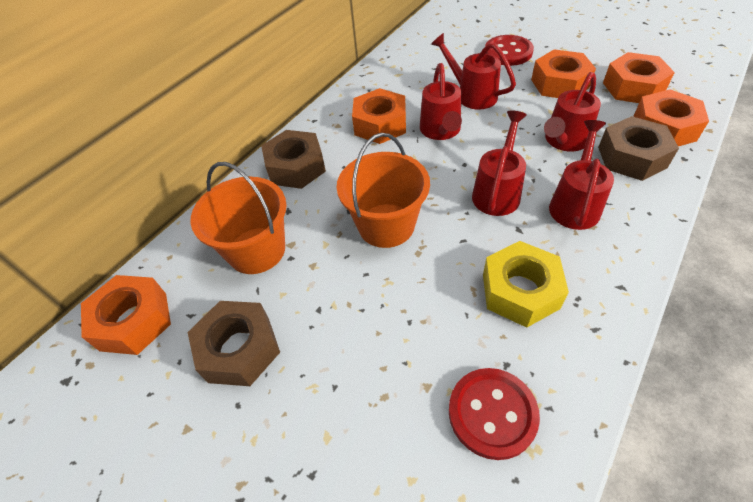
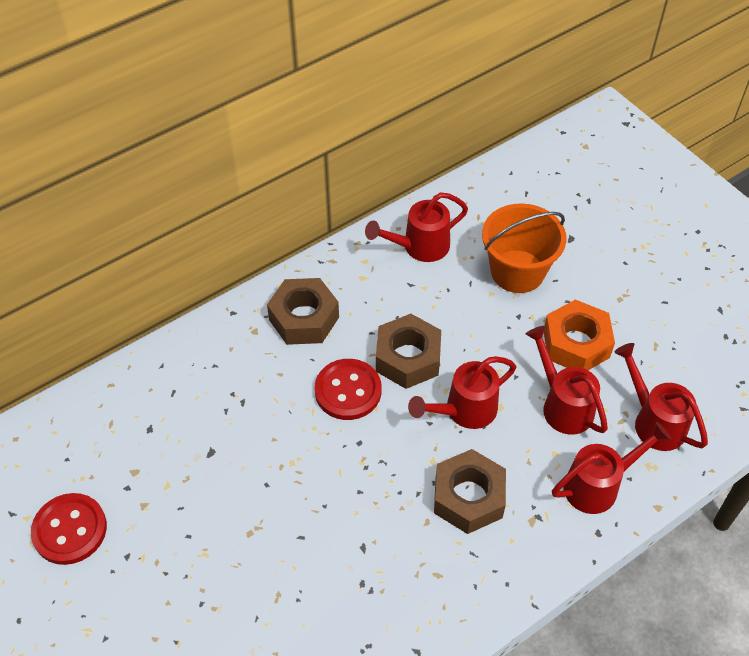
orange bucket: [190,162,287,274] [336,133,430,248] = 2 -> [482,203,566,293] = 1
orange nut: [81,275,171,355] [352,88,406,144] [531,49,596,98] [603,52,675,103] [633,89,709,146] = 5 -> [544,299,615,370] = 1
yellow nut: [483,241,569,328] = 1 -> none = 0

